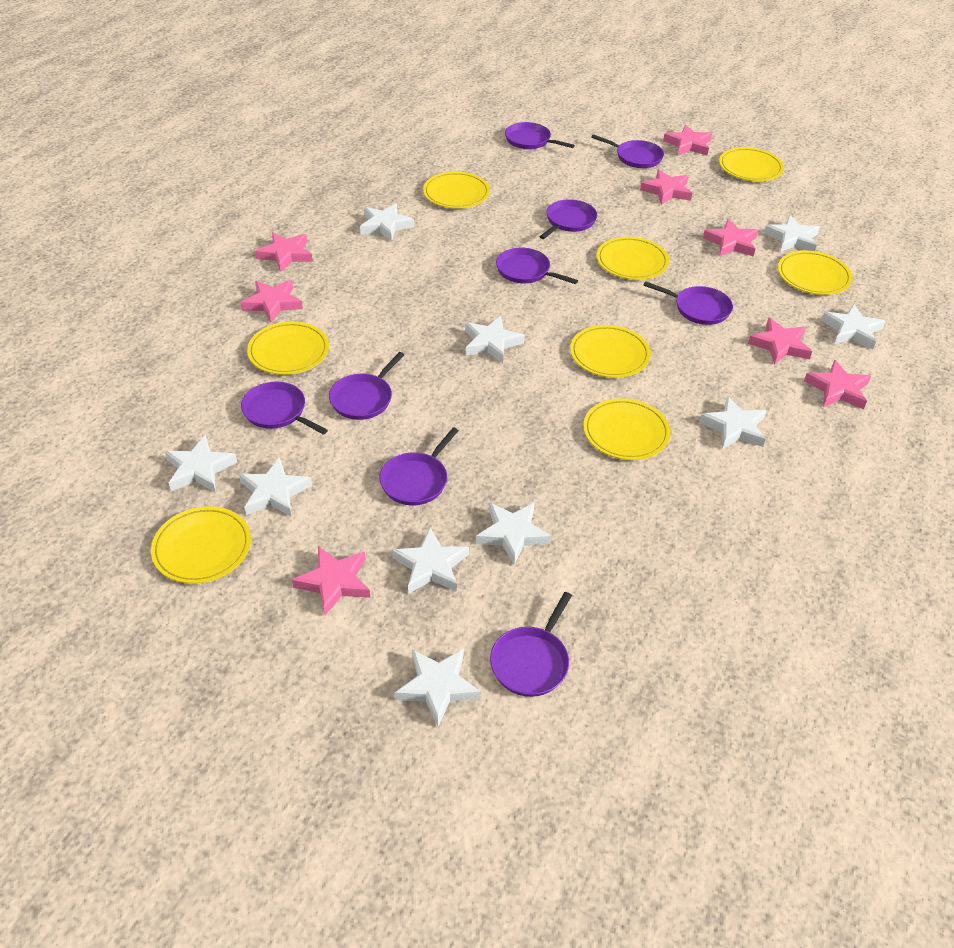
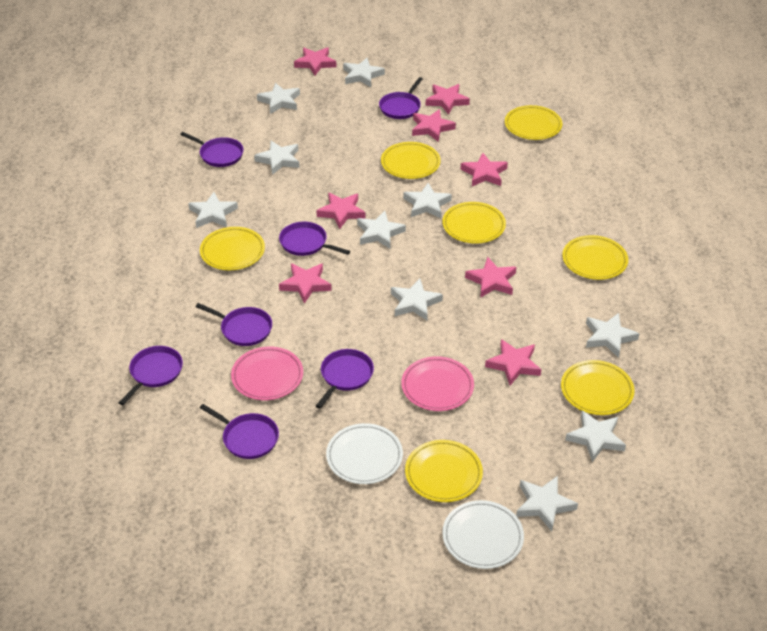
pink plate: none = 0 -> [231,347,303,400] [401,356,474,411] = 2
purple pan: [241,382,328,435] [329,352,404,420] [379,427,459,505] [490,592,572,697] [496,248,578,284] [505,122,575,149] [539,199,597,239] [591,134,664,168] [643,281,733,325] = 9 -> [119,346,183,405] [180,132,243,167] [196,303,272,346] [200,404,279,459] [279,221,350,256] [316,349,374,409] [379,77,423,119] = 7
white plate: none = 0 -> [326,423,403,484] [442,500,524,569] = 2
yellow plate: [151,506,251,584] [247,322,329,375] [423,172,490,208] [570,325,651,378] [583,398,671,460] [597,237,669,280] [719,147,784,181] [778,251,853,295] = 8 -> [200,227,265,270] [381,142,441,179] [405,440,483,502] [442,202,506,244] [505,105,562,140] [561,360,635,415] [562,235,628,280] = 7

